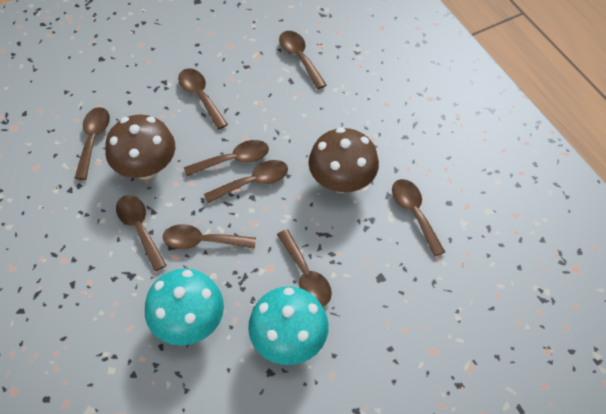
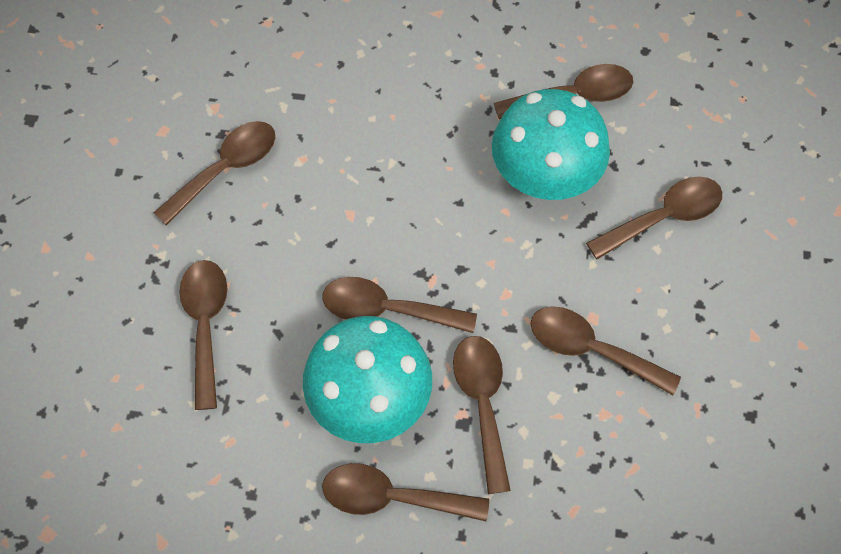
brown mushroom: [105,114,175,179] [308,127,379,193] = 2 -> none = 0
brown spoon: [75,107,110,180] [116,195,167,271] [163,224,256,249] [178,68,228,129] [184,140,269,176] [204,160,288,203] [277,229,332,306] [279,31,326,89] [392,179,445,257] = 9 -> [153,121,275,226] [180,260,227,410] [322,277,477,333] [322,463,489,521] [453,336,511,494] [494,64,633,119] [530,306,681,395] [586,176,722,259] = 8

